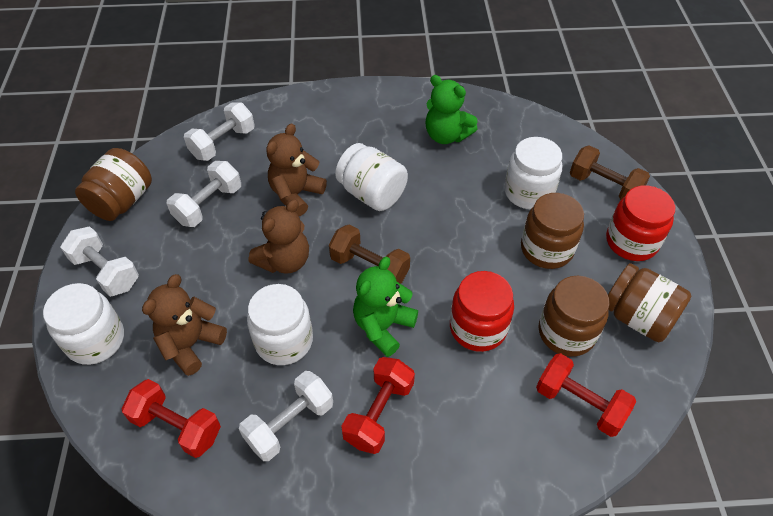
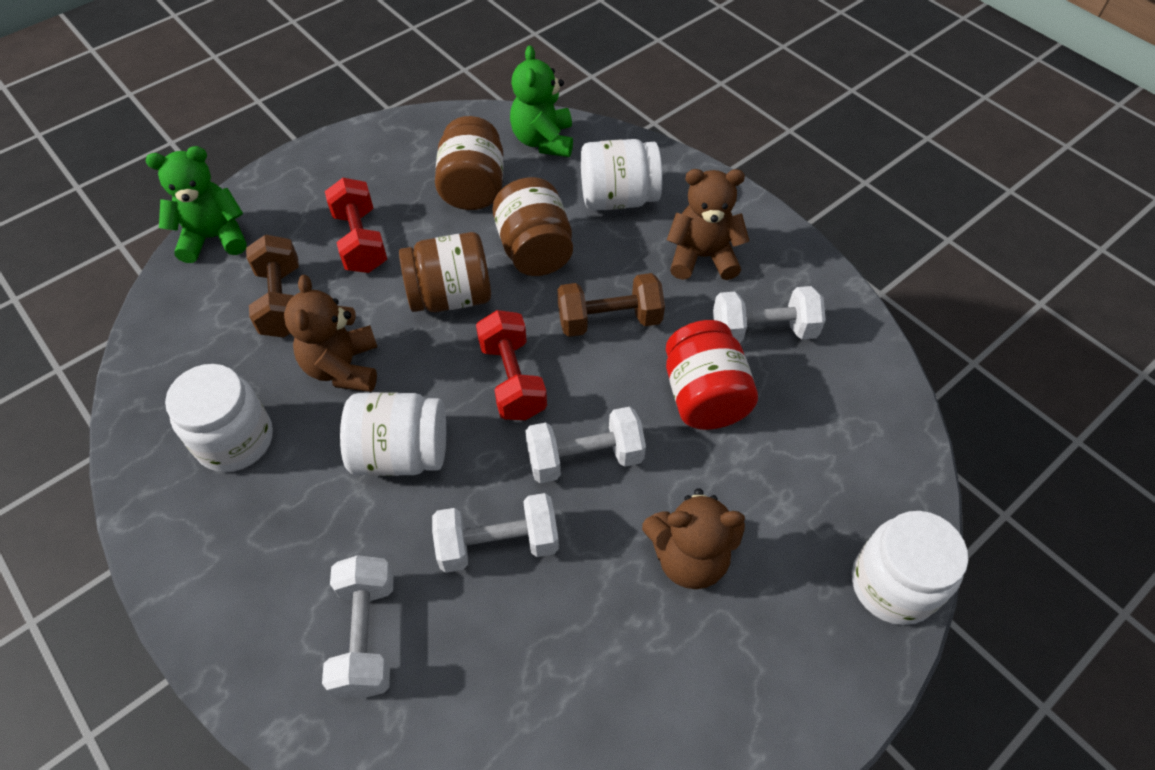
brown jar: [75,148,152,221] [521,193,584,269] [538,276,609,357] [608,263,691,342] = 4 -> [399,232,491,312] [435,116,504,210] [493,177,573,276] = 3
red dumbbell: [122,379,221,458] [341,357,415,454] [536,353,636,437] = 3 -> [325,178,387,273] [476,310,547,420] = 2
red jar: [450,271,514,352] [606,185,675,261] = 2 -> [666,320,758,430] = 1

